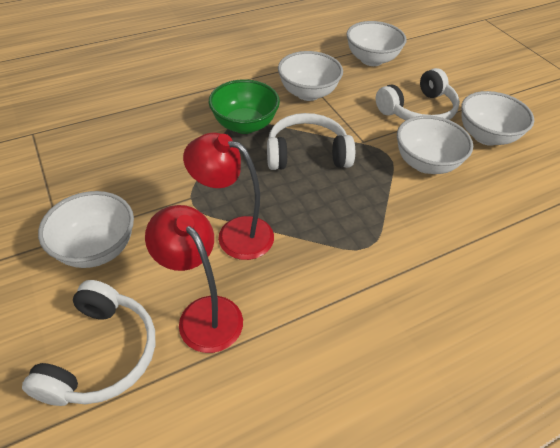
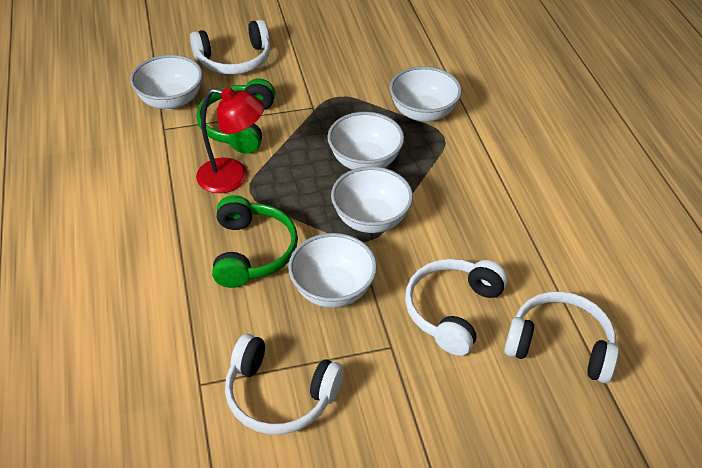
green bowl: [209,79,280,134] = 1 -> none = 0
green headphones: none = 0 -> [196,79,275,153] [212,195,298,288] = 2
red lamp: [145,205,243,353] [183,133,274,260] = 2 -> [196,87,265,193] = 1
white headphones: [22,280,155,406] [267,113,355,170] [376,68,460,120] = 3 -> [190,19,271,74] [225,334,344,435] [405,259,508,356] [504,291,619,383] = 4

